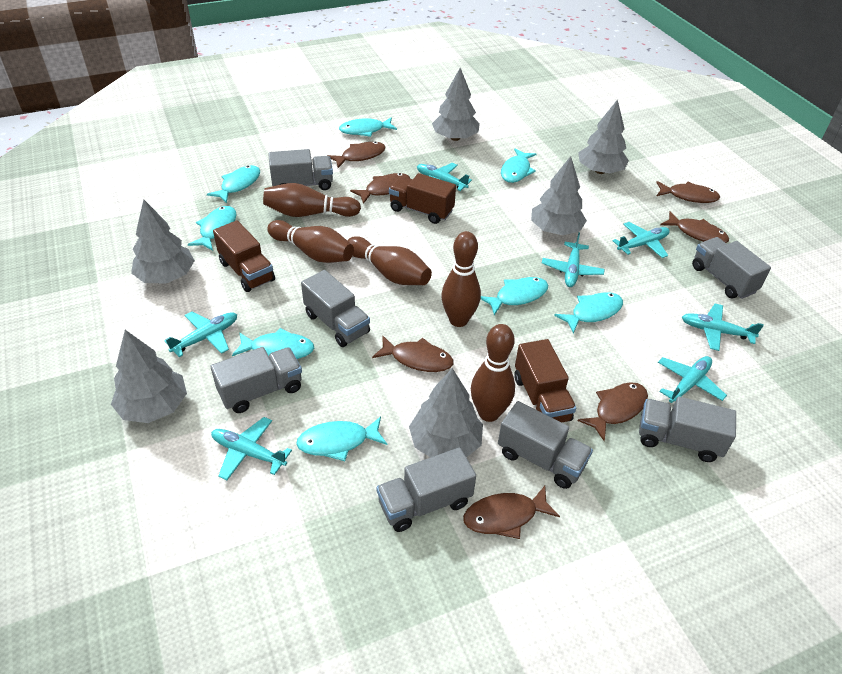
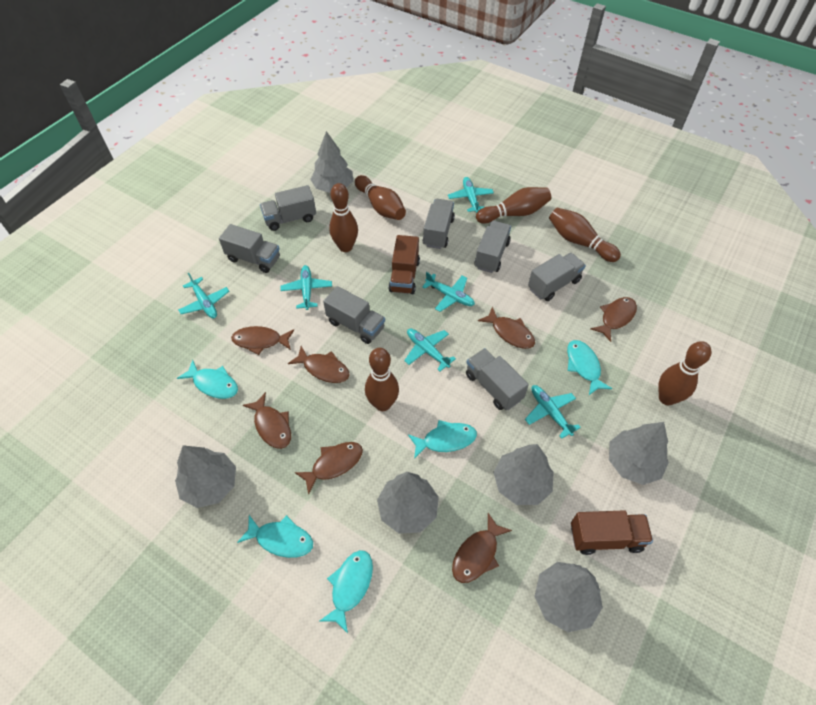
brown bowling pin: [263,183,361,217] [267,220,354,263] [347,236,432,285] [441,231,481,327] [471,324,515,422] = 5 -> [329,183,358,252] [355,175,406,220] [365,348,399,411] [476,187,551,224] [549,207,621,262] [658,341,711,405] = 6
brown truck: [213,220,275,292] [389,173,456,224] [514,339,576,422] = 3 -> [388,235,420,294] [571,510,653,555] = 2
turquoise fish: [188,206,236,251] [207,165,260,203] [232,328,314,359] [296,417,387,461] [339,117,397,137] [481,277,548,316] [501,149,537,183] [554,292,623,333] = 8 -> [177,360,238,399] [237,515,313,558] [320,550,373,633] [408,420,477,459] [567,340,612,395] = 5
turquoise plane: [165,311,237,357] [211,417,292,480] [417,163,472,191] [542,232,605,287] [612,222,670,258] [658,356,727,403] [682,303,764,351] = 7 -> [178,273,229,319] [280,265,332,310] [404,329,456,372] [422,272,475,312] [448,177,494,213] [525,385,581,439] = 6

